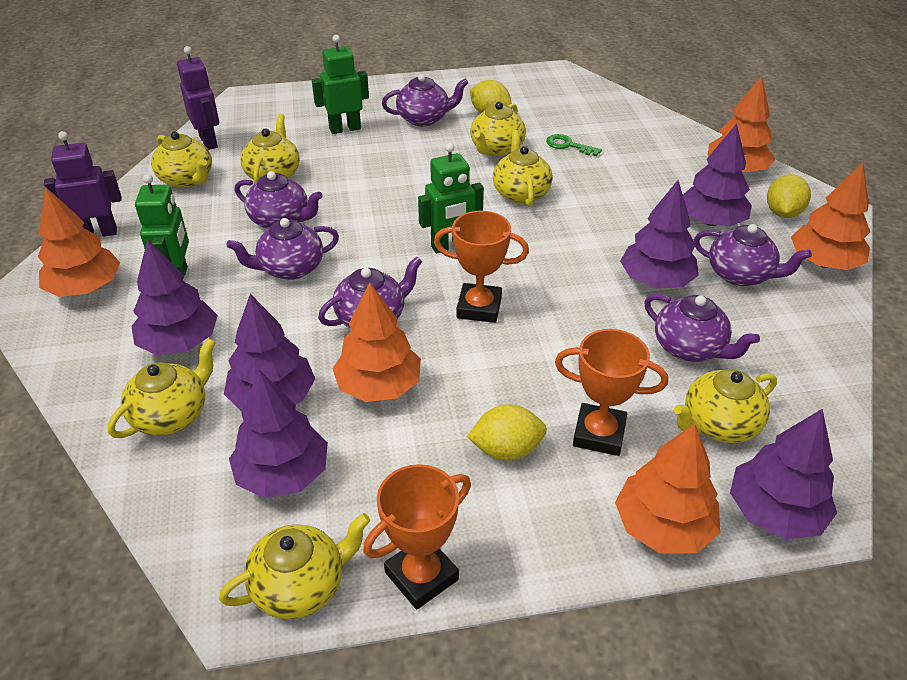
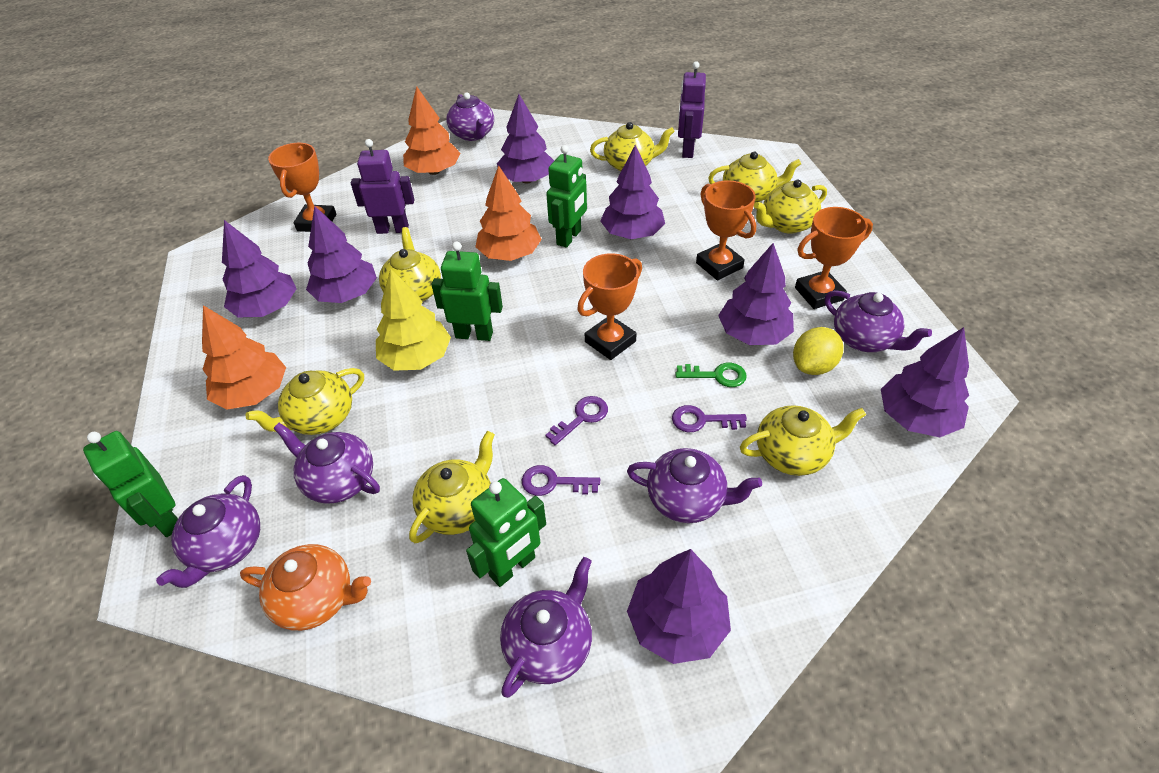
green robot: [135,174,189,275] [312,35,369,134] [418,143,484,254] = 3 -> [83,431,178,537] [431,242,503,341] [466,478,546,587] [546,145,587,248] = 4
orange teapot: none = 0 -> [240,544,371,631] = 1
orange tree: [38,187,120,297] [332,282,421,402] [615,423,721,553] [708,76,775,173] [791,163,870,270] = 5 -> [202,305,286,409] [403,86,461,175] [475,165,542,261] = 3
orange trophy: [363,464,471,610] [434,211,529,323] [555,329,668,456] = 3 -> [268,143,336,232] [577,253,642,360] [696,180,756,281] [795,207,873,309] = 4
purple key: none = 0 -> [522,465,600,496] [545,396,608,445] [672,405,747,432] = 3
purple tree: [131,239,218,355] [224,294,315,412] [229,370,328,498] [620,180,699,288] [683,124,752,226] [730,409,837,539] = 6 -> [222,220,297,317] [306,206,377,303] [497,94,554,184] [600,145,665,239] [627,549,731,664] [718,243,794,345] [881,327,969,437] = 7
yellow lemon: [466,404,547,461] [470,80,512,113] [767,174,811,218] = 3 -> [793,327,844,375] = 1
yellow tree: none = 0 -> [376,268,451,371] = 1

